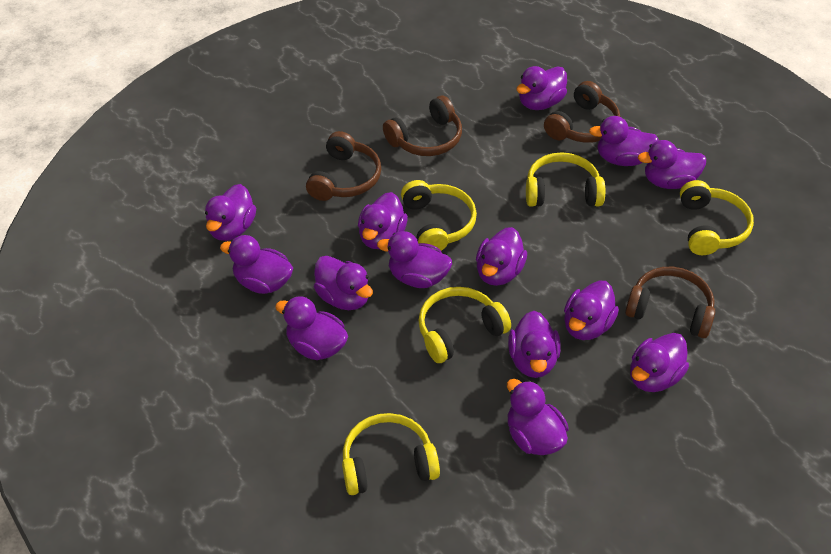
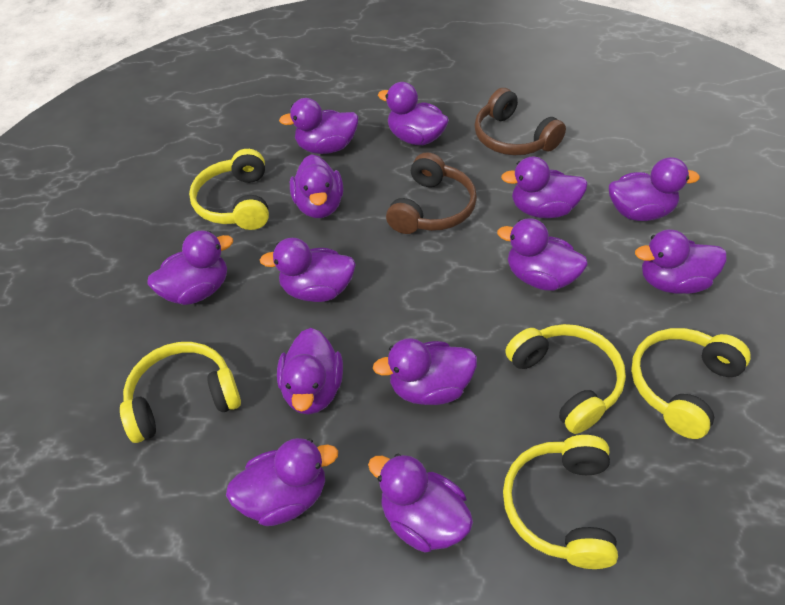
brown headphones: [306,131,381,201] [383,96,462,156] [544,81,620,143] [625,267,716,338] = 4 -> [386,152,477,234] [475,88,566,155] = 2
purple duck: [205,184,256,241] [220,235,293,294] [275,296,348,360] [314,256,373,310] [358,192,408,249] [377,231,452,288] [476,227,527,286] [507,379,569,455] [508,311,560,378] [516,66,567,110] [564,280,619,340] [589,116,659,166] [630,333,689,392] [638,140,706,189] = 14 -> [148,231,233,305] [226,438,338,526] [260,238,356,302] [277,328,343,415] [279,98,358,154] [290,154,343,218] [368,453,473,553] [373,338,477,405] [378,82,449,145] [497,218,588,291] [501,156,588,218] [609,157,700,221] [635,230,727,294] = 13

